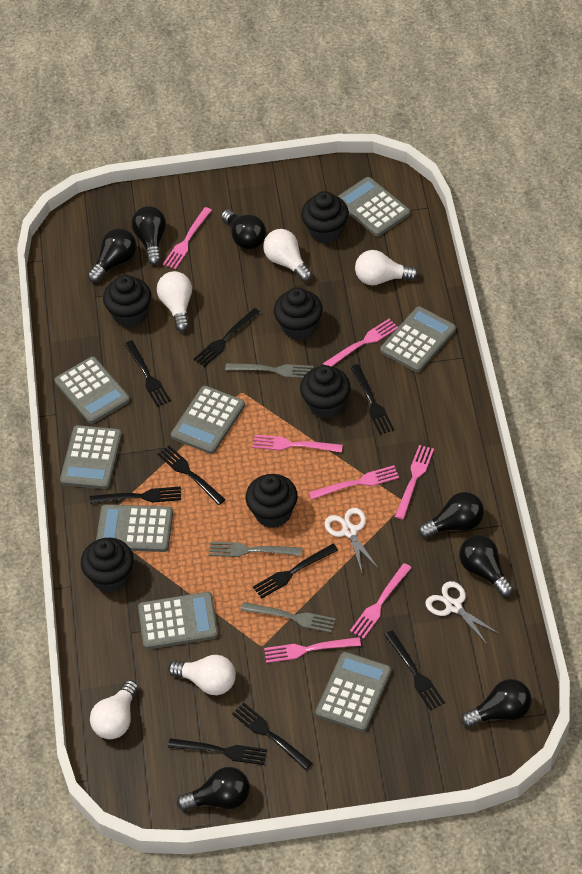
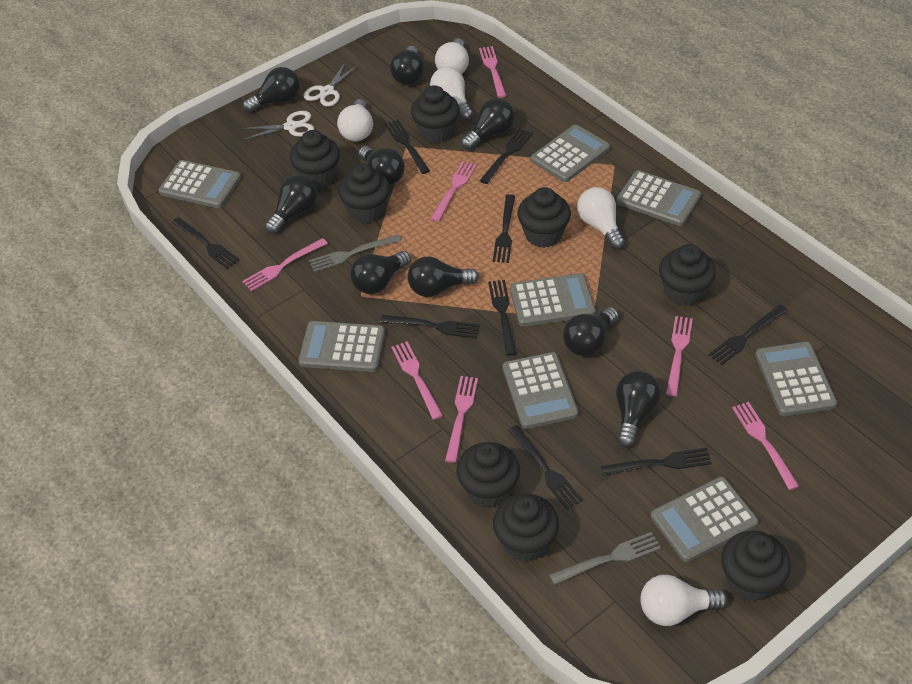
black cupcake: [81,538,134,593] [103,275,151,328] [246,474,298,528] [274,287,323,340] [300,365,350,419] [301,191,349,244] = 6 -> [290,130,340,188] [338,164,390,223] [411,85,460,143] [456,442,520,508] [493,493,559,562] [517,187,571,248] [659,244,716,306] [721,531,791,601] = 8
black light bulb: [87,228,137,282] [131,206,166,265] [177,767,250,811] [221,210,266,250] [418,492,484,538] [459,535,514,597] [461,679,532,728] = 7 -> [243,67,300,112] [265,175,317,234] [350,251,411,294] [359,146,405,185] [390,46,424,85] [407,257,479,297] [461,98,515,150] [563,307,619,356] [616,371,661,447] = 9
grey fork: [209,542,302,557] [225,363,314,378] [241,602,336,633] = 3 -> [309,235,401,272] [549,532,661,585] = 2

